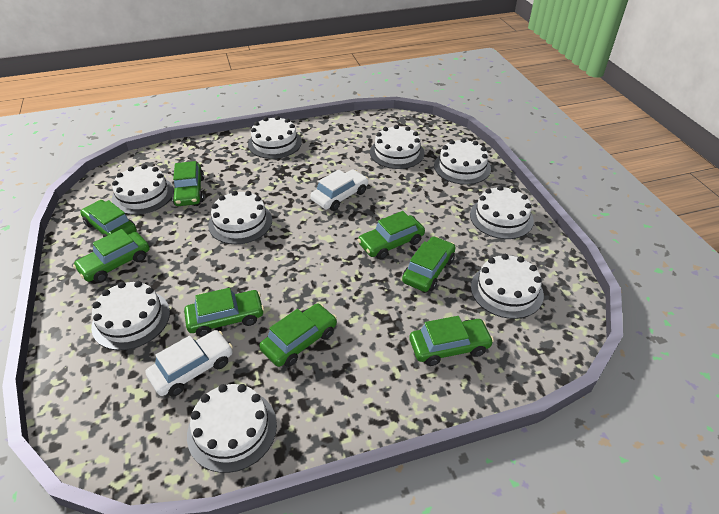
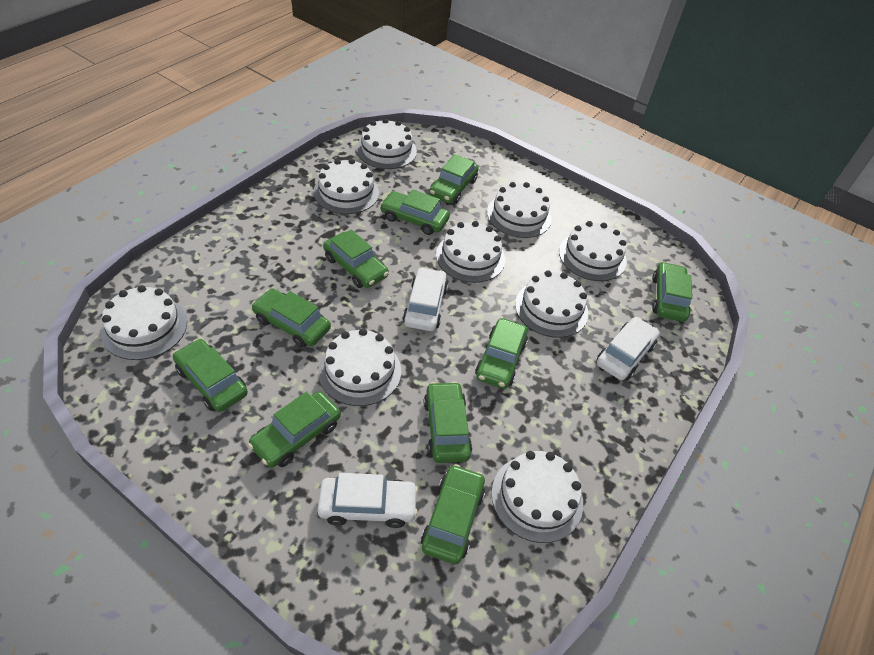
green car: [73,229,150,283] [80,200,137,238] [172,161,204,206] [184,288,264,337] [259,304,337,367] [358,211,425,259] [402,236,456,292] [409,316,494,366] = 8 -> [173,339,248,412] [248,391,341,468] [251,288,331,348] [323,229,389,288] [380,189,450,235] [421,464,485,564] [424,381,472,463] [429,154,479,204] [475,318,528,389] [652,262,692,322] = 10
white car: [145,330,233,396] [310,170,368,211] = 2 -> [318,473,418,528] [403,267,448,331] [597,317,660,380] = 3

